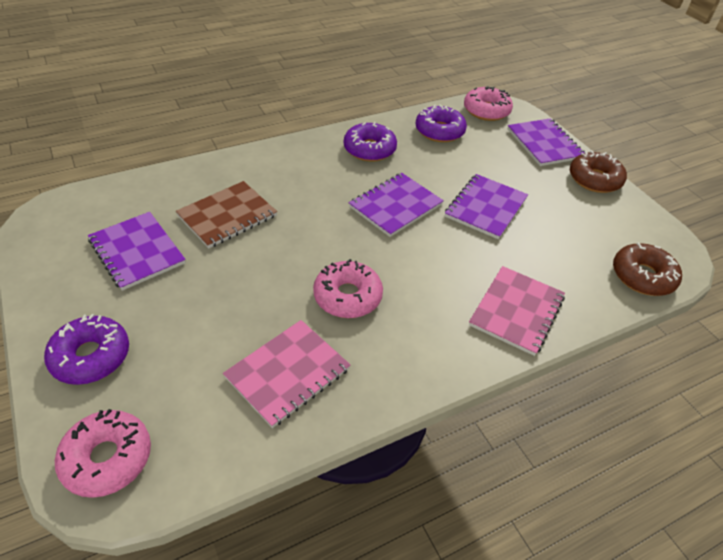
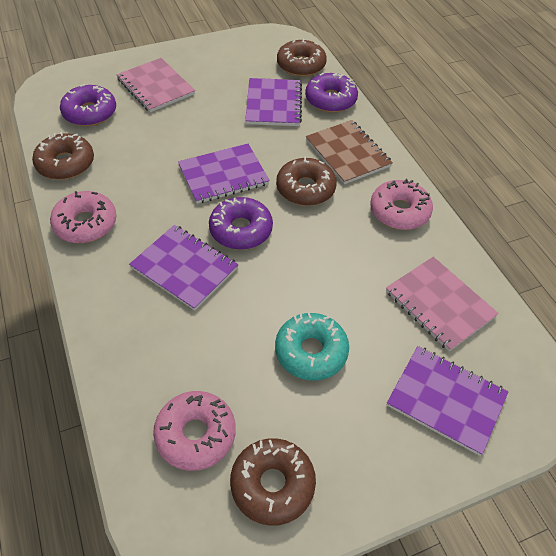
brown donut: [570,150,627,193] [613,243,682,296] = 2 -> [32,132,94,180] [230,438,316,526] [276,157,337,206] [277,38,327,77] = 4
turquoise donut: none = 0 -> [275,313,349,381] = 1

